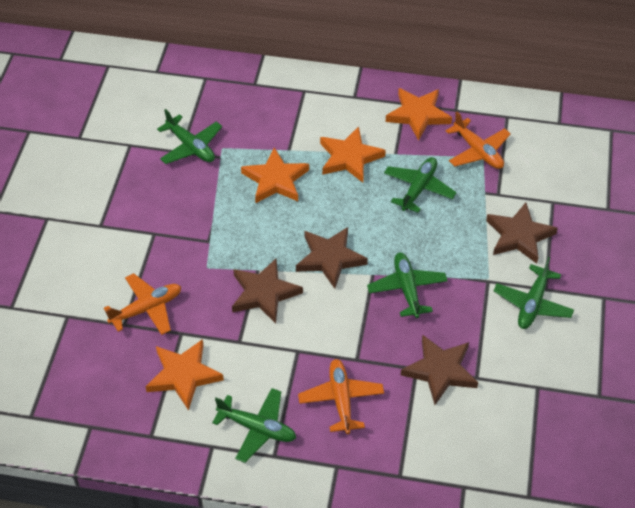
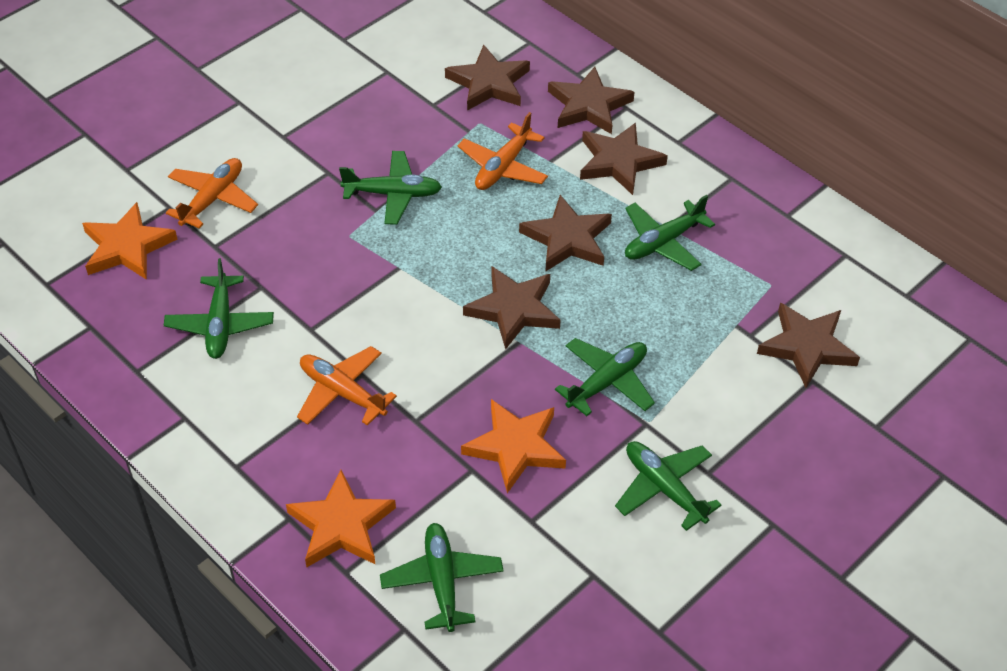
brown star: [232,259,303,324] [296,227,368,289] [401,334,478,405] [486,203,558,264] = 4 -> [445,45,530,111] [463,266,561,350] [519,195,612,272] [548,67,635,134] [580,123,668,195] [757,303,860,388] = 6
green plane: [157,109,222,164] [212,388,296,463] [367,252,448,318] [384,157,457,213] [494,257,574,329] = 5 -> [164,258,274,359] [339,151,442,225] [380,523,504,632] [555,338,655,416] [615,441,721,531] [625,195,715,271] = 6
orange star: [145,339,224,410] [241,147,309,203] [320,126,386,183] [386,88,452,141] = 4 -> [82,202,178,280] [286,470,396,567] [461,399,566,493] = 3

